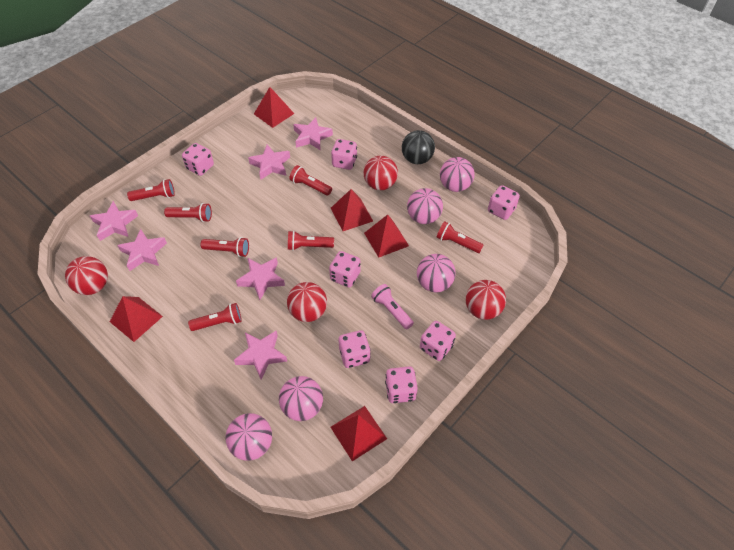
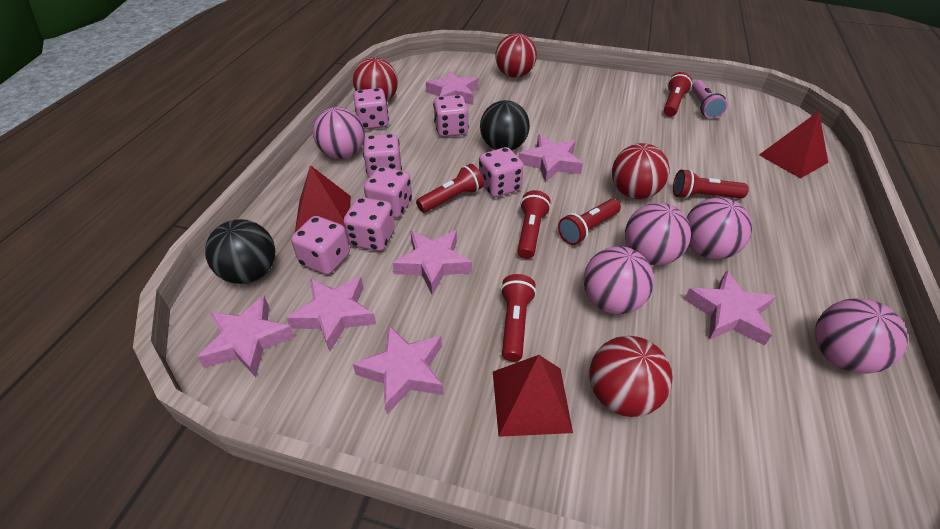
black ball: [402,130,435,164] = 1 -> [205,219,276,284] [480,100,530,150] = 2
pink star: [90,201,138,241] [117,229,167,271] [234,330,287,380] [236,257,285,300] [248,145,290,180] [293,117,333,151] = 6 -> [197,295,295,377] [286,276,376,351] [353,325,444,415] [393,230,472,295] [426,71,478,105] [519,135,583,183] [684,270,776,346] = 7
red flashlight: [127,179,175,201] [164,203,212,222] [188,303,242,331] [201,237,249,257] [288,231,334,251] [289,165,332,196] [436,221,484,253] = 7 -> [416,164,484,213] [500,274,536,362] [517,190,551,259] [558,199,621,245] [664,72,692,117] [673,169,749,199] = 6
red pyramid: [110,296,163,342] [254,87,294,128] [330,406,387,461] [331,189,373,231] [364,214,409,258] = 5 -> [295,165,351,232] [493,355,573,437] [759,111,828,179] = 3

